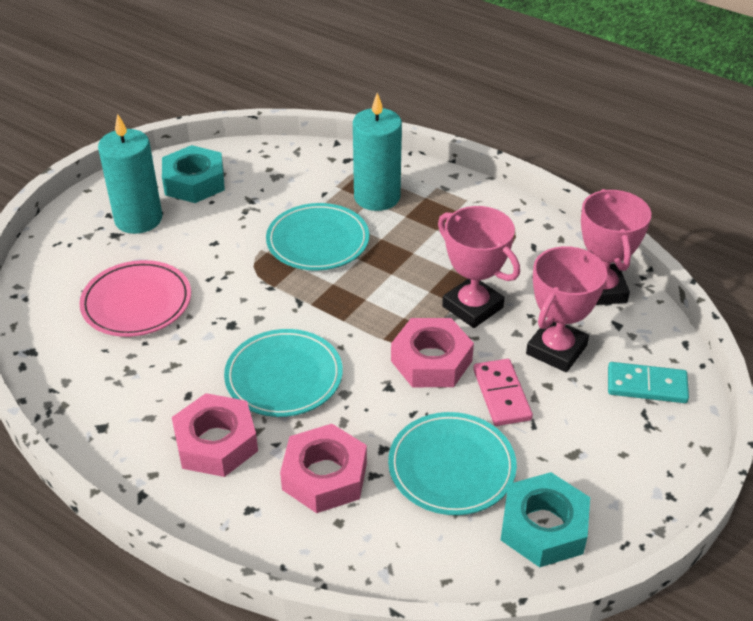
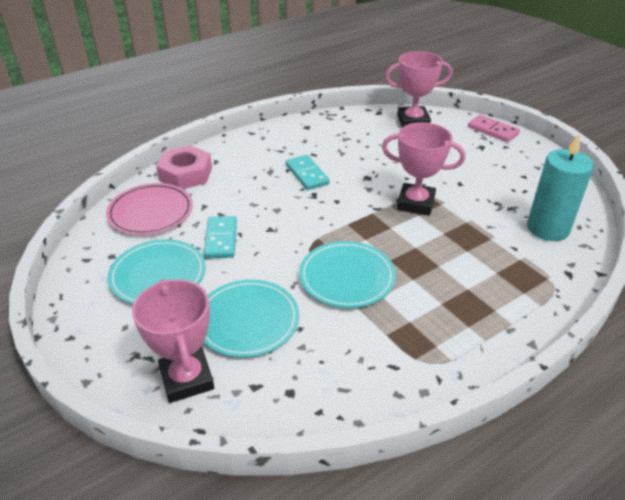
pink nut: [172,393,258,477] [280,424,367,513] [391,318,474,387] = 3 -> [156,145,212,189] = 1
turquoise candle: [98,114,162,234] [353,93,402,211] = 2 -> [527,134,594,241] = 1
turquoise domino: [608,362,689,403] = 1 -> [204,216,237,259] [286,155,330,190] = 2
turquoise nut: [162,145,225,203] [501,472,590,567] = 2 -> none = 0

